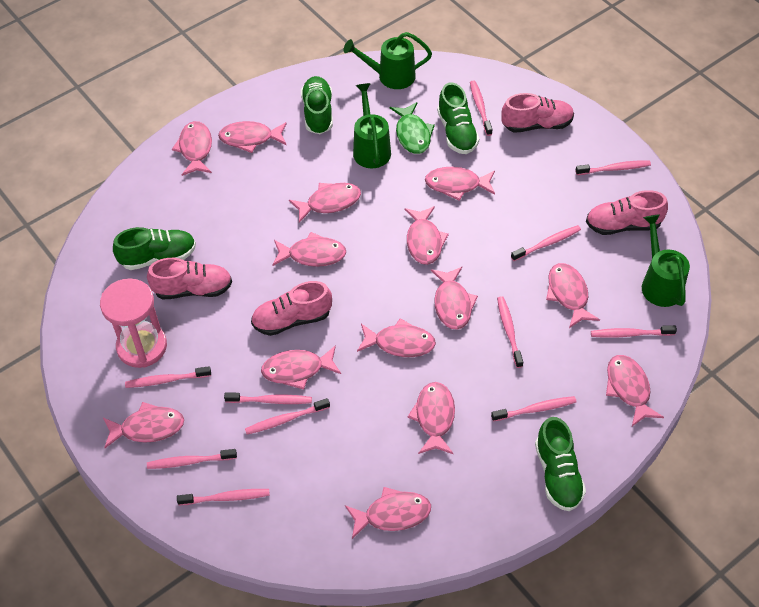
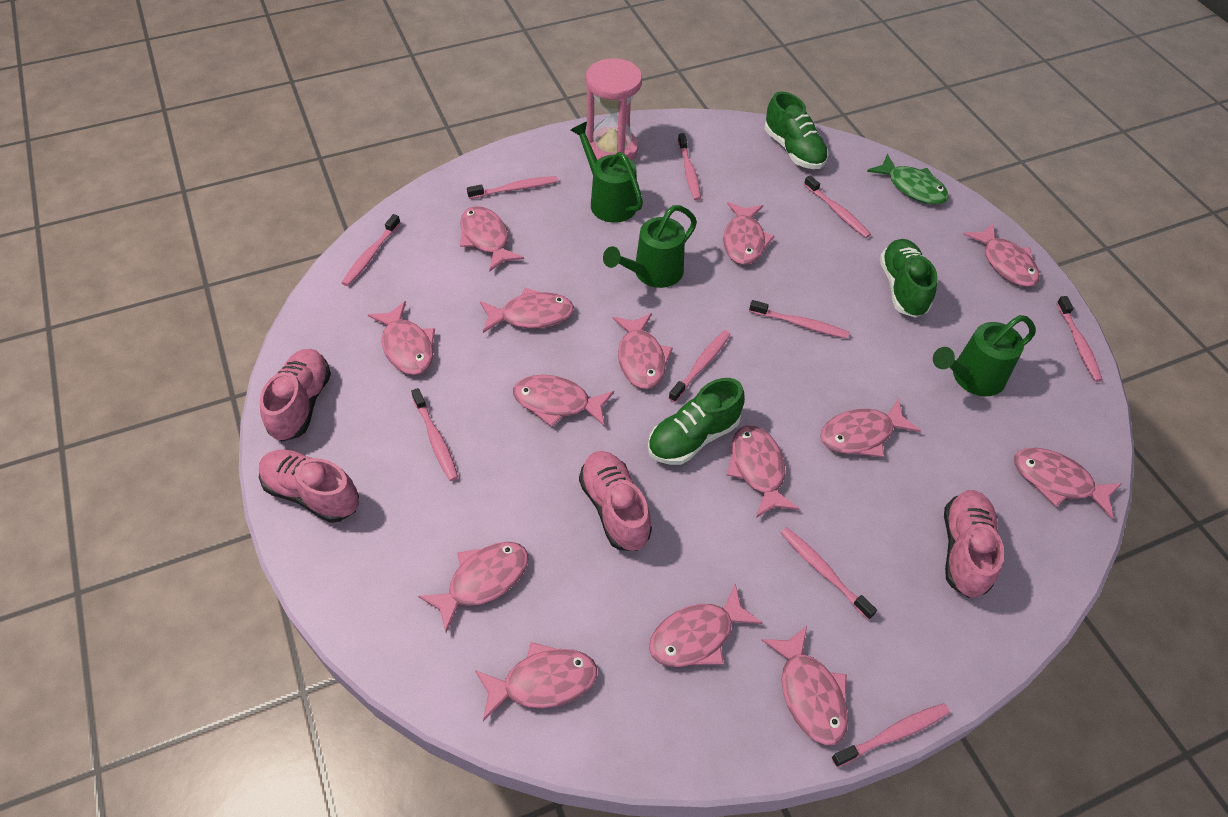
green shoe: [113,227,196,270] [301,76,333,134] [437,83,479,154] [535,417,586,511] = 4 -> [648,378,745,465] [764,91,828,169] [880,239,938,318] = 3
pink toothbrush: [125,366,211,388] [147,449,237,469] [177,489,270,505] [224,393,312,404] [245,398,330,435] [470,81,493,136] [491,396,577,422] [497,296,523,368] [511,225,581,261] [575,160,651,175] [591,325,677,338] = 11 -> [342,214,400,286] [411,388,458,481] [467,176,558,199] [669,330,731,402] [678,133,701,201] [749,300,849,339] [781,527,877,620] [804,175,871,238] [832,703,950,767] [1057,296,1103,382] = 10

